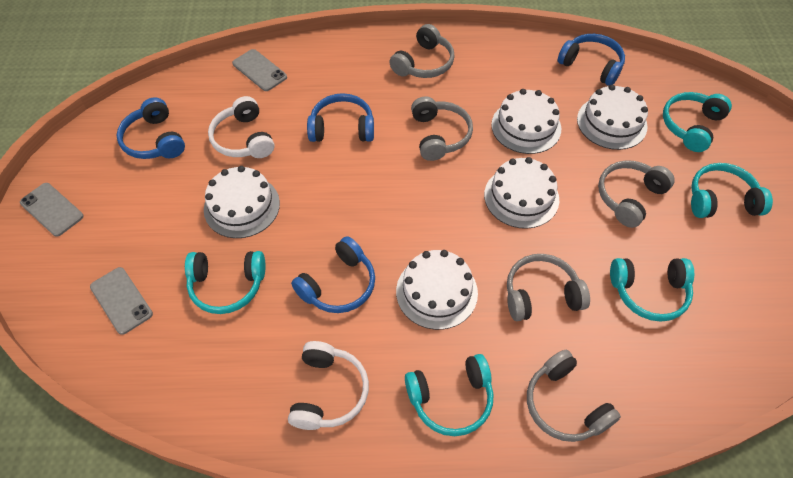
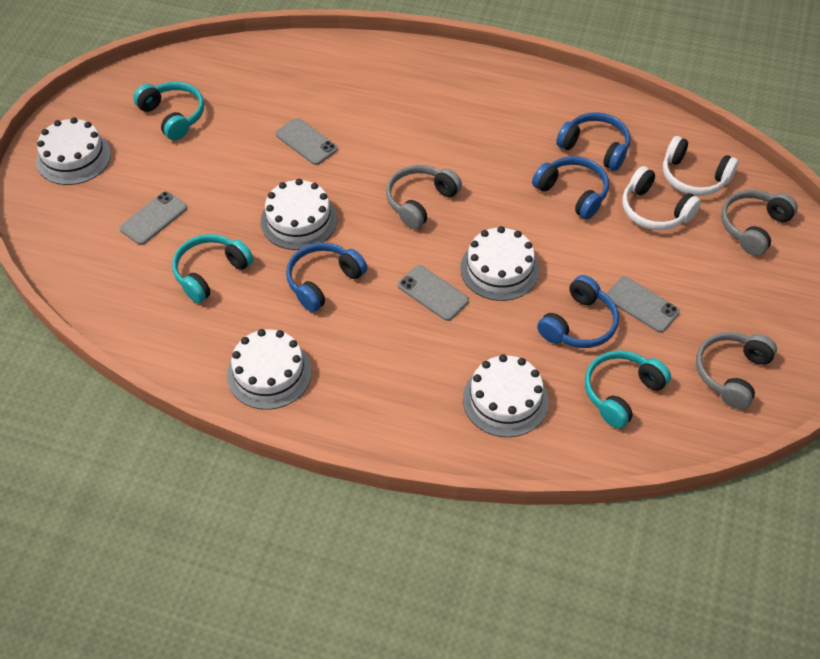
grey headphones: [389,24,455,78] [411,96,473,161] [507,254,590,321] [527,350,621,442] [598,160,675,228] = 5 -> [386,165,462,229] [696,332,777,409] [721,190,798,256] = 3
grey phone: [20,183,84,237] [90,267,153,335] [232,49,287,91] = 3 -> [119,191,187,245] [276,118,338,165] [398,265,469,321] [606,276,680,332] = 4
turquoise headphones: [185,251,265,314] [405,354,493,436] [610,258,694,322] [663,92,732,152] [691,163,773,218] = 5 -> [133,82,204,140] [172,234,253,303] [585,350,671,429] = 3

